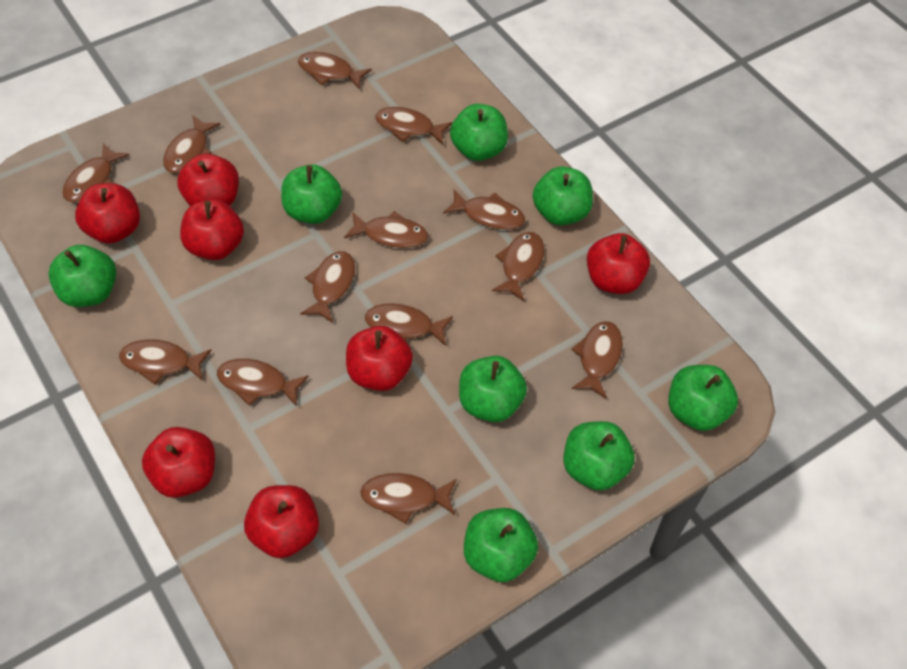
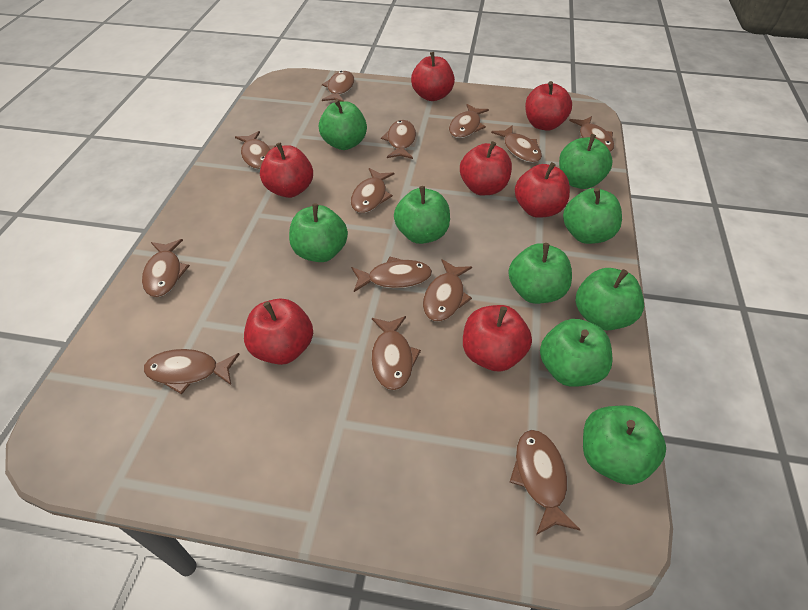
green apple: [48,245,116,307] [281,164,342,224] [450,104,508,161] [459,356,527,422] [464,508,538,582] [533,166,593,225] [563,421,635,491] [668,365,738,431] = 8 -> [289,203,348,262] [319,99,367,150] [394,186,450,244] [508,243,572,304] [540,319,613,387] [559,134,613,189] [563,188,622,244] [576,268,644,331] [583,405,666,485] = 9

